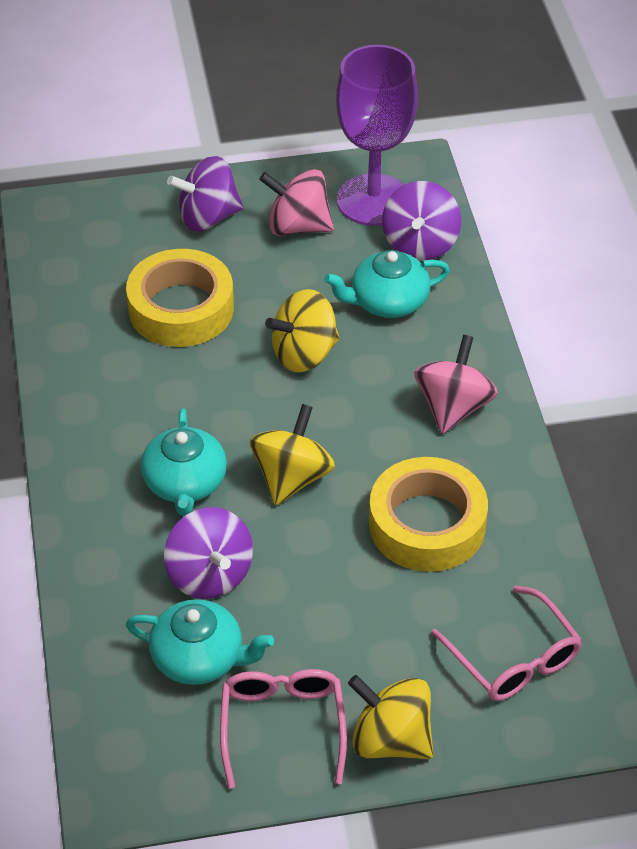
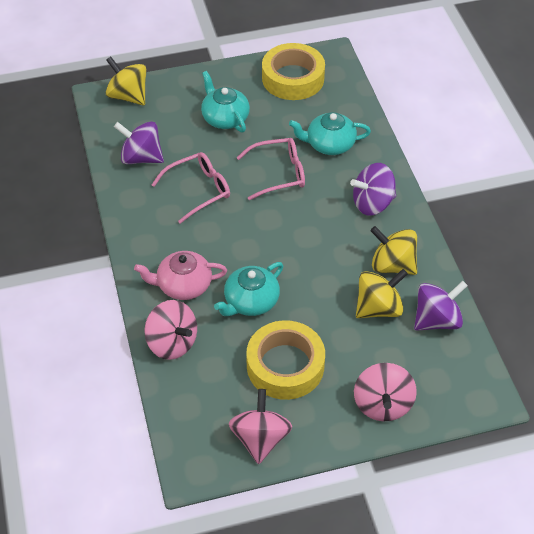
pink spinning top: [259,169,334,236] [414,335,498,434] = 2 -> [145,300,197,360] [229,389,292,464] [354,363,417,421] = 3
pink teapot: none = 0 -> [134,251,227,300] = 1
purple goblet: [336,45,418,226] = 1 -> none = 0

